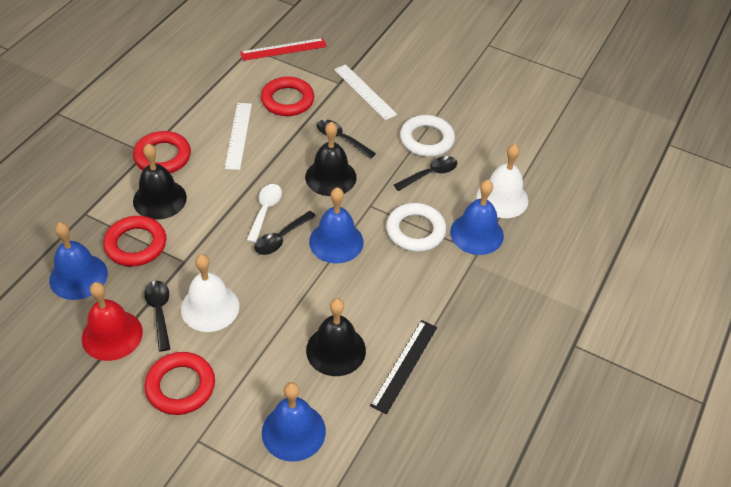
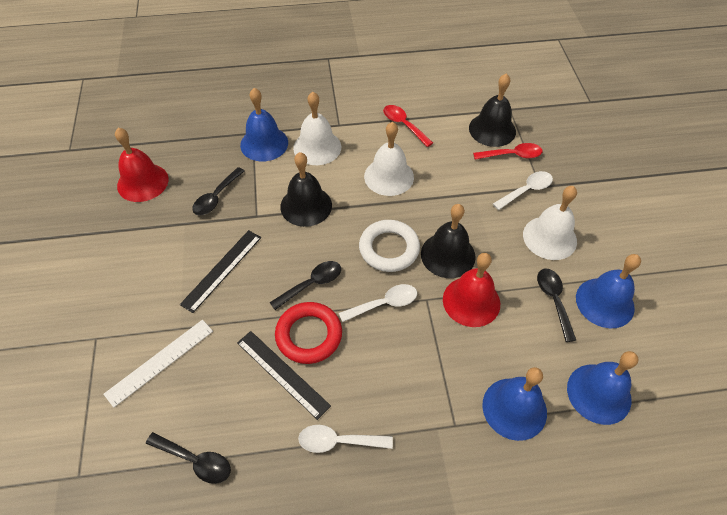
black ruler: [370,320,437,414] = 1 -> [180,230,261,313] [237,331,331,420] = 2
red bell: [82,282,143,361] = 1 -> [115,128,168,202] [443,253,500,327] = 2
red ring: [103,216,166,267] [133,131,191,173] [144,352,215,415] [261,77,314,116] = 4 -> [275,302,342,364] = 1
red ruler: [240,38,327,61] = 1 -> none = 0
red spoon: none = 0 -> [383,105,433,147] [473,143,542,160] = 2
white bell: [181,254,239,332] [477,144,528,218] = 2 -> [293,92,341,165] [364,122,414,196] [523,186,577,260] = 3
white ring: [386,203,446,252] [400,115,455,157] = 2 -> [359,220,420,272] = 1
white ruler: [225,103,252,170] [334,64,397,120] = 2 -> [103,320,213,408] = 1
white spoon: [247,184,282,243] = 1 -> [298,425,393,453] [339,284,417,322] [493,171,553,210] = 3

